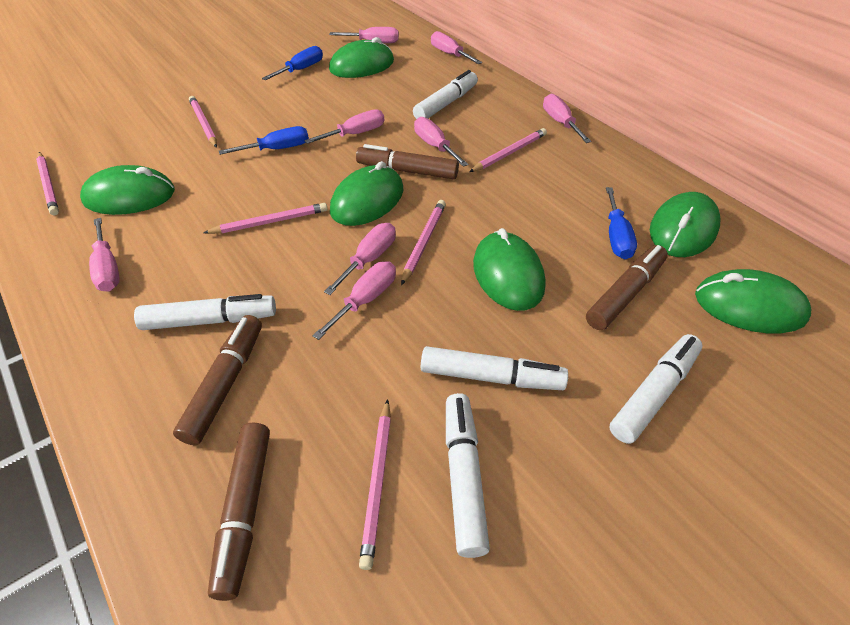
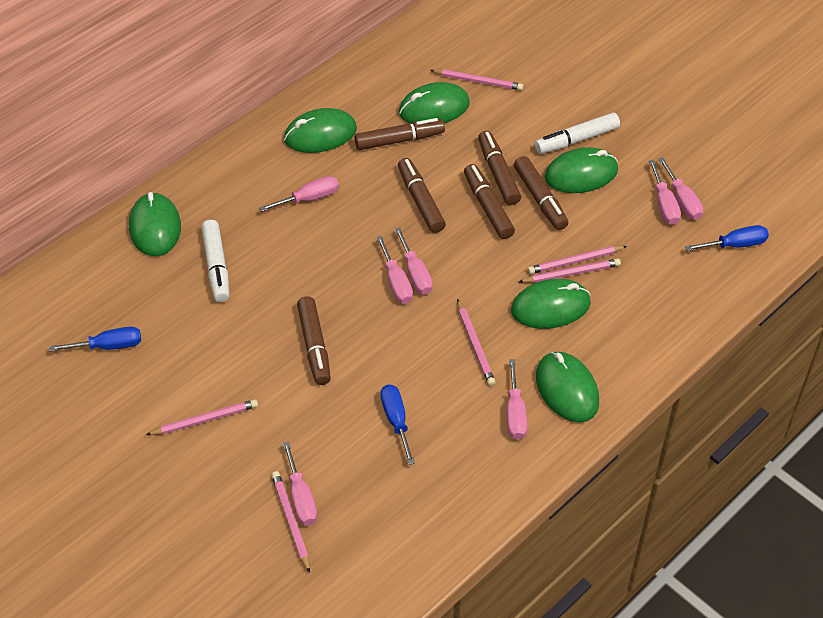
brown marker: [173,315,262,445] [208,423,270,601] [356,144,459,179] [586,245,668,330] = 4 -> [297,296,331,385] [354,118,445,150] [398,158,446,233] [464,164,515,239] [478,131,521,205] [514,156,568,230] = 6
pink screwdriver: [89,218,120,292] [304,109,384,144] [312,262,396,340] [324,223,396,295] [329,27,399,43] [414,117,469,167] [431,31,482,64] [543,94,592,143] = 8 -> [259,176,339,212] [283,442,317,525] [376,236,413,304] [395,227,433,294] [507,359,527,440] [649,160,681,225] [659,157,703,220] = 7
white marker: [134,294,276,330] [413,70,478,119] [421,346,568,390] [446,393,490,558] [609,334,702,444] = 5 -> [201,220,230,302] [535,112,620,154] = 2

